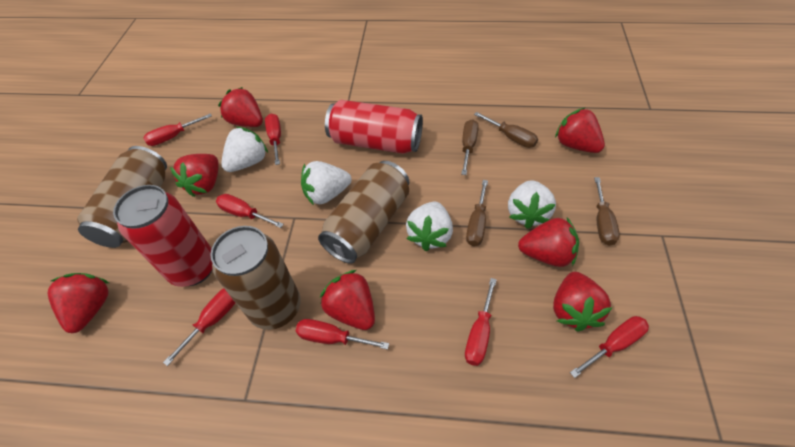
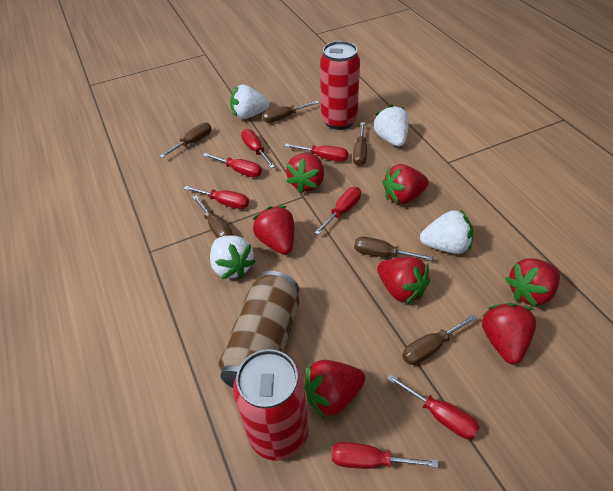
brown can: [77,146,167,248] [210,226,301,330] [318,161,409,264] = 3 -> [219,271,299,388] = 1
brown screwdriver: [461,119,479,175] [466,180,488,246] [474,112,538,148] [594,177,620,246] = 4 -> [159,122,212,158] [192,195,233,238] [263,101,319,123] [353,122,367,166] [354,237,434,261] [402,315,477,365] = 6

